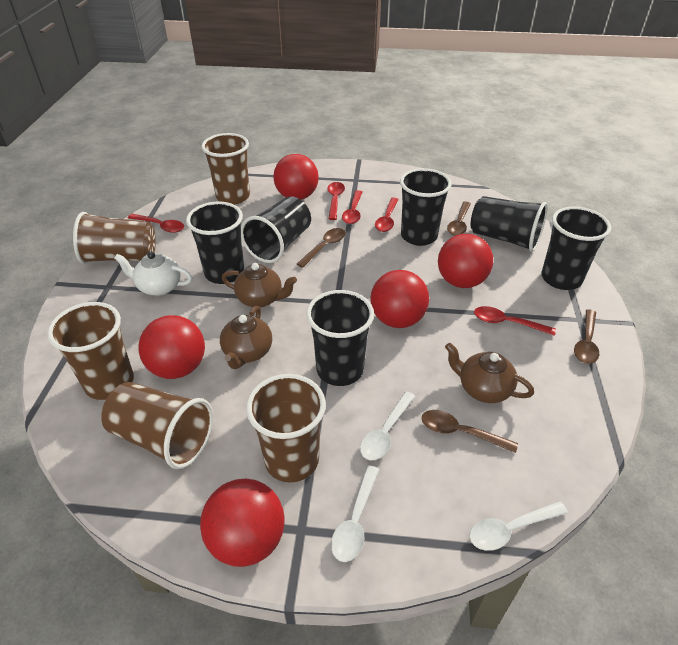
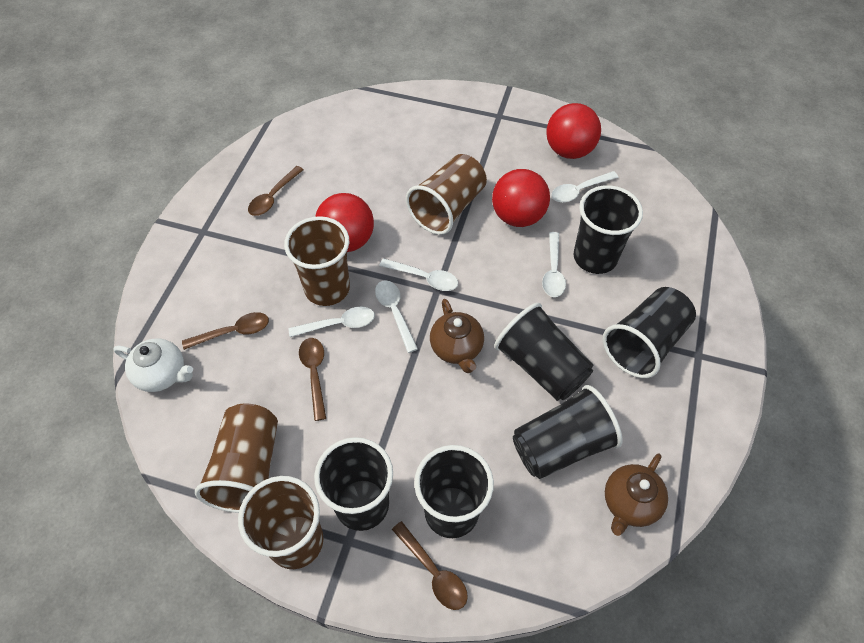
brown cup: [47,302,134,400] [73,212,156,264] [101,382,213,469] [202,133,250,205] [246,374,326,483] = 5 -> [195,403,278,513] [238,476,323,569] [284,216,350,306] [406,154,487,235] = 4
brown teapot: [220,306,272,369] [222,263,297,308] [445,343,534,403] = 3 -> [430,299,484,373] [605,454,668,536] = 2
red ball: [139,315,205,379] [200,479,285,567] [273,154,319,200] [370,270,429,328] [438,234,493,288] = 5 -> [315,193,374,252] [492,169,550,227] [546,103,601,159] = 3
red spoon: [128,214,184,233] [327,182,345,220] [342,190,362,224] [375,197,399,232] [474,306,556,336] = 5 -> none = 0
white spoon: [331,465,379,562] [360,391,416,461] [469,501,568,551] = 3 -> [288,307,375,337] [375,280,418,353] [379,258,458,291] [542,232,566,297] [551,171,619,202] = 5

